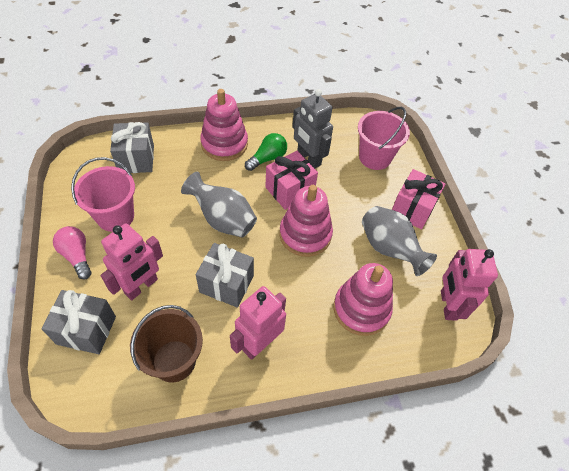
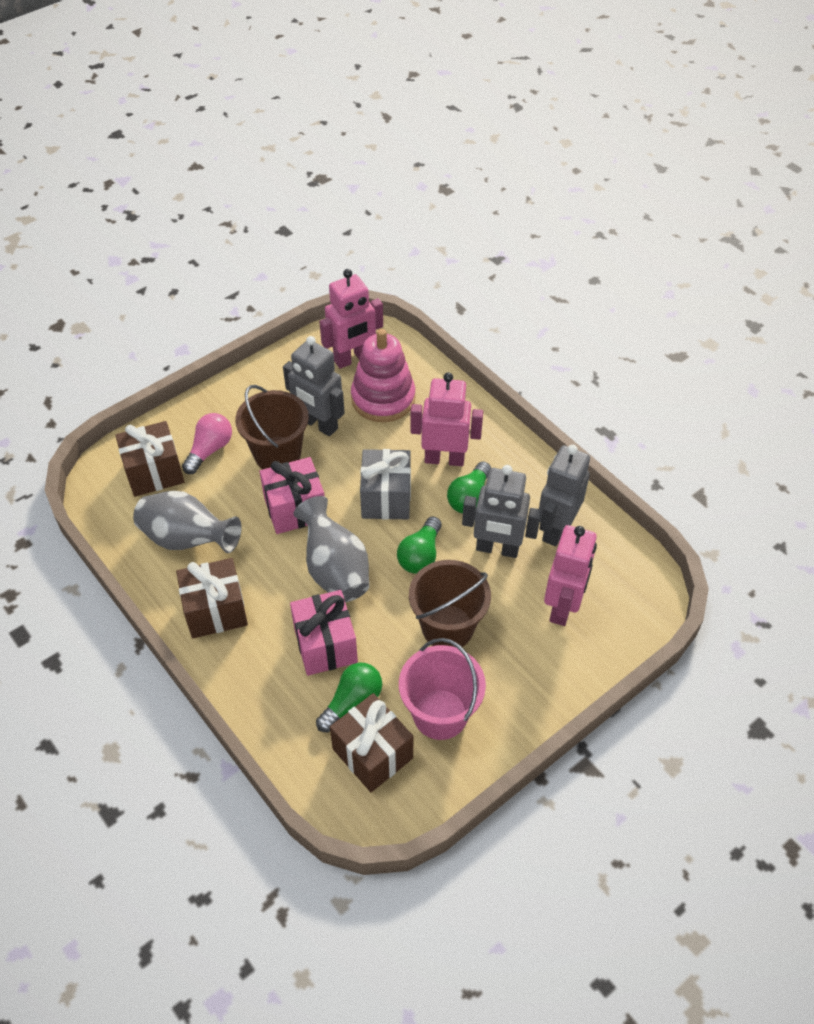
brown bucket: [130,305,203,382] = 1 -> [235,385,309,469] [409,560,491,647] = 2
brown gift: none = 0 -> [115,421,184,497] [176,558,248,638] [330,693,413,792] = 3
green light bulb: [245,133,287,171] = 1 -> [316,662,382,732] [397,516,442,574] [447,461,491,514] = 3
grey gift: [42,290,116,354] [110,122,154,173] [196,243,254,308] = 3 -> [360,449,411,520] = 1
grey robot: [292,89,333,168] = 1 -> [283,336,345,436] [462,465,541,558] [539,445,590,546] = 3
pink bucket: [71,157,135,232] [358,107,410,170] = 2 -> [399,638,486,740] = 1
pink stacking toy: [200,89,248,161] [279,185,333,257] [334,263,393,336] = 3 -> [351,329,415,422] = 1

